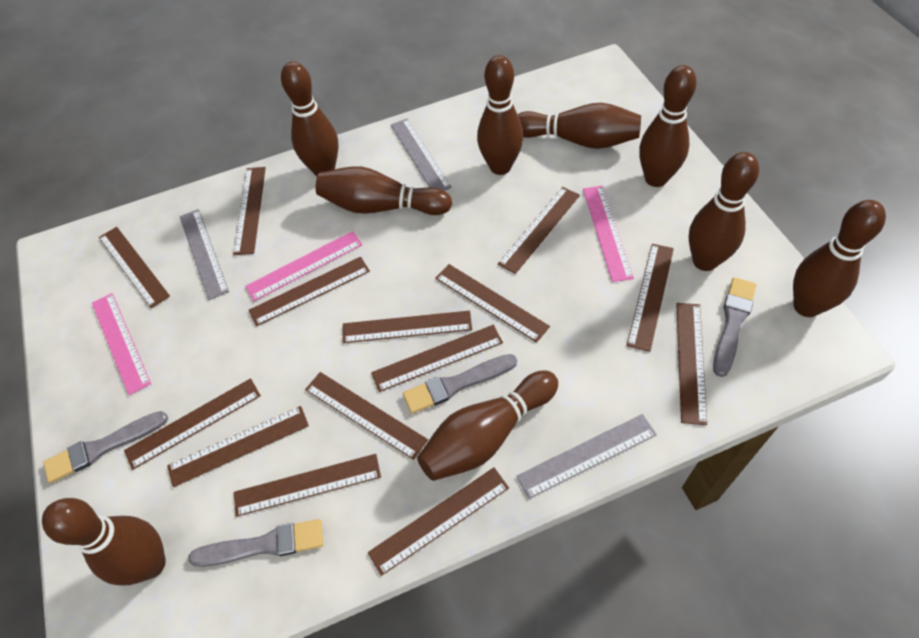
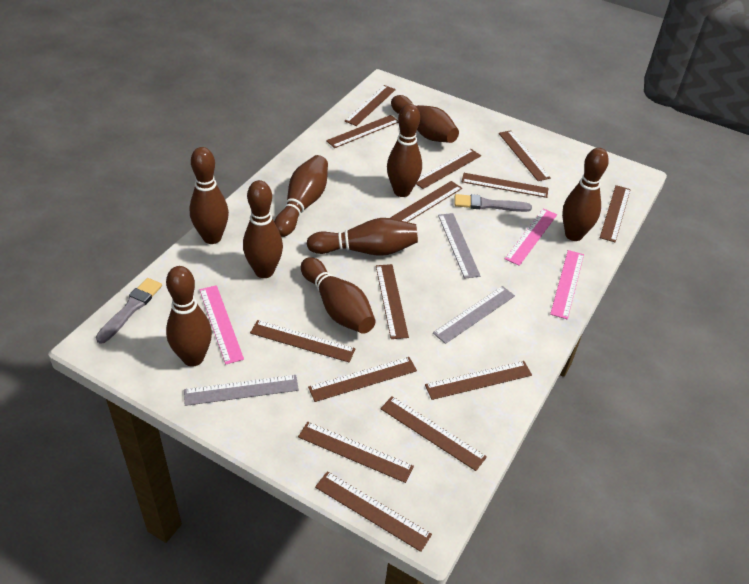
grey brush: [43,411,168,483] [188,519,323,567] [403,354,517,414] [713,277,756,377] = 4 -> [96,278,162,344] [454,194,532,212] = 2

